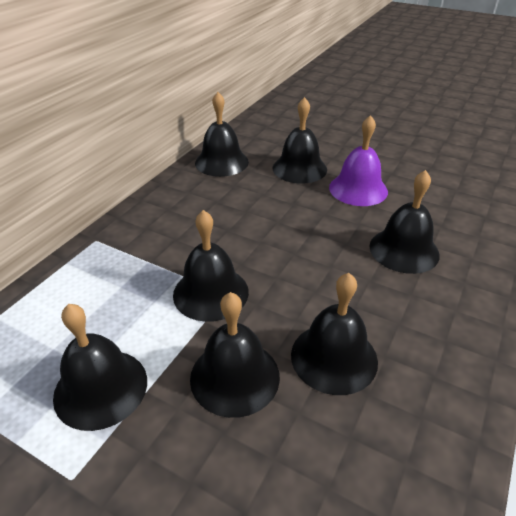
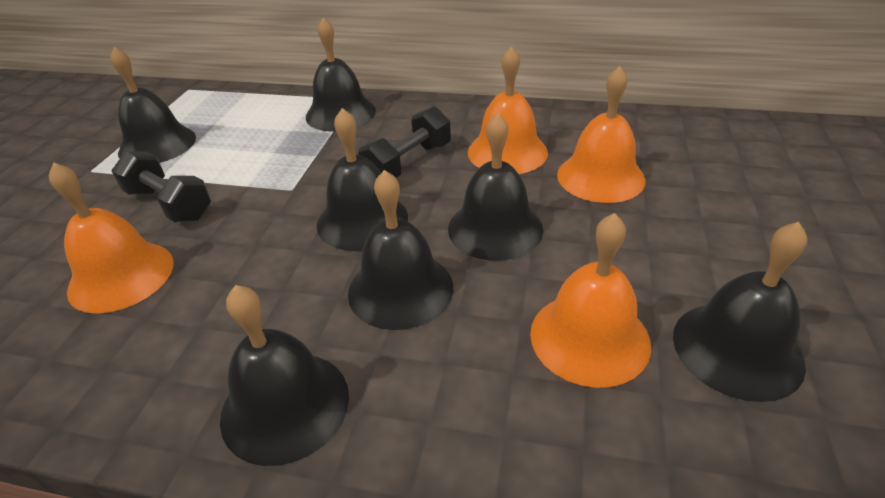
black dumbbell: none = 0 -> [111,151,211,222] [358,106,451,178] = 2
orange bell: none = 0 -> [49,162,174,313] [468,46,548,174] [530,213,651,388] [557,66,646,203] = 4
purple bell: [329,115,388,206] = 1 -> none = 0

